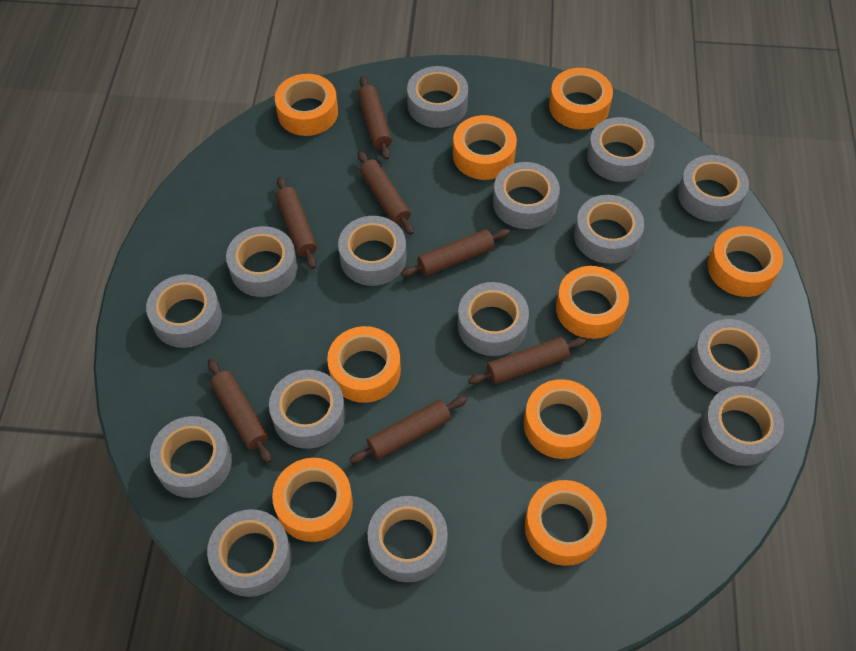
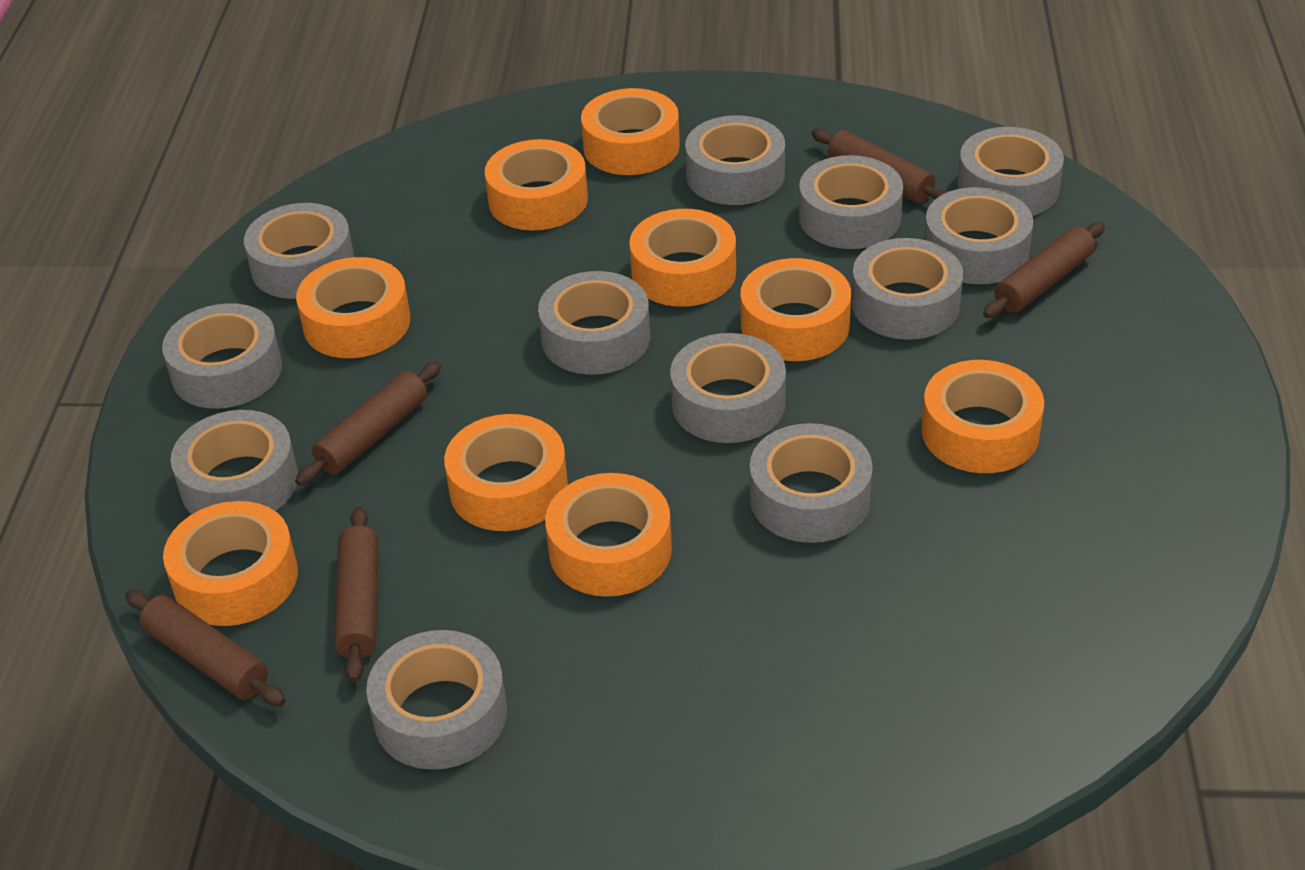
brown rolling pin: [208,359,272,463] [276,177,317,269] [350,396,467,463] [358,76,392,160] [358,151,414,235] [401,229,510,277] [468,337,587,384] = 7 -> [125,590,286,706] [295,362,441,486] [334,507,378,682] [811,129,947,203] [983,222,1105,318] = 5
grey tape: [146,274,222,348] [150,416,232,498] [207,509,292,597] [226,226,298,297] [269,370,346,449] [338,216,406,286] [368,496,448,582] [407,66,468,128] [458,282,529,356] [493,162,560,229] [574,195,644,264] [587,117,654,182] [678,155,749,222] [691,319,771,393] [701,386,784,466] = 15 -> [162,303,282,409] [171,410,298,514] [244,203,354,299] [366,630,507,770] [538,271,650,375] [670,333,786,443] [685,115,785,205] [750,423,873,543] [799,155,903,249] [851,238,963,340] [924,187,1033,284] [958,127,1064,216] = 12

